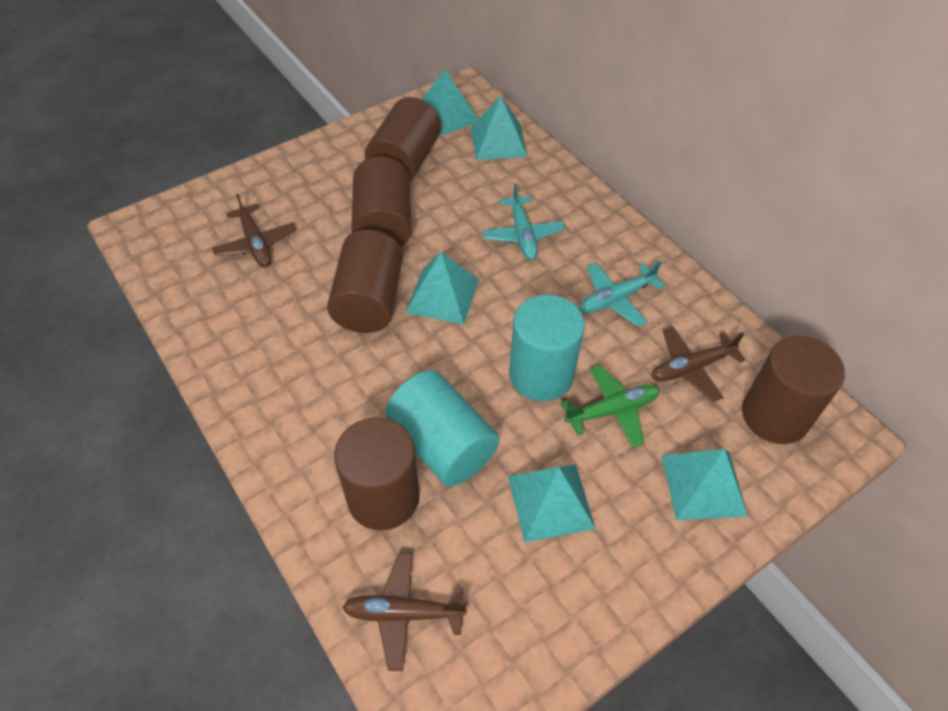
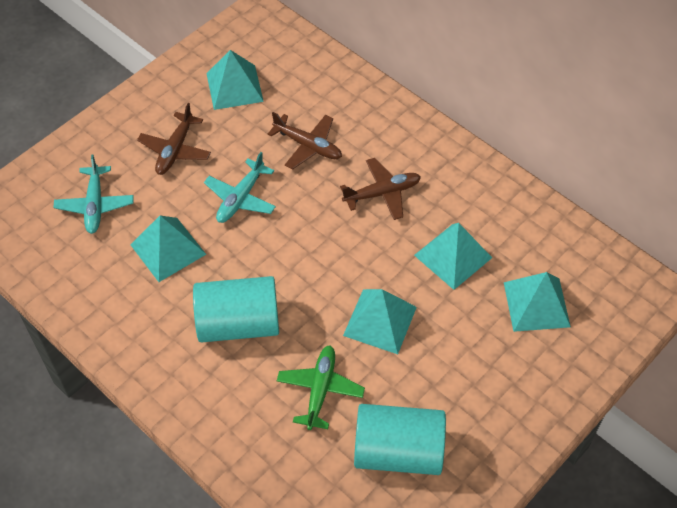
brown cylinder: [327,230,403,333] [334,417,420,530] [351,157,411,247] [365,97,441,181] [742,336,845,444] = 5 -> none = 0

